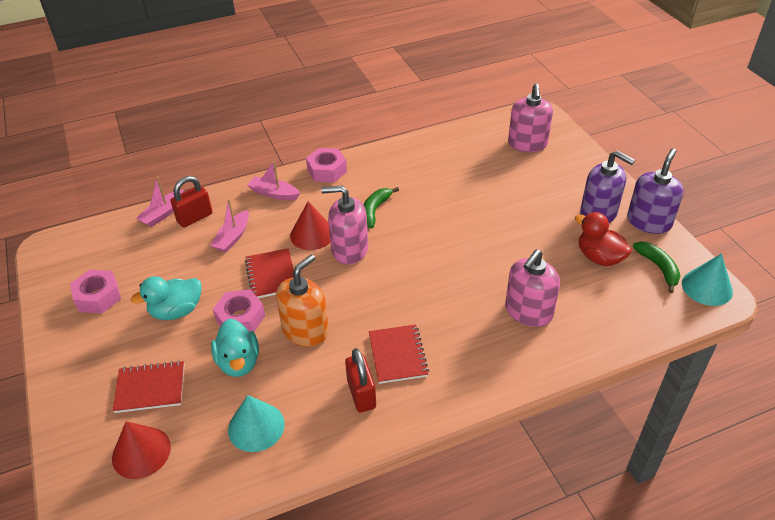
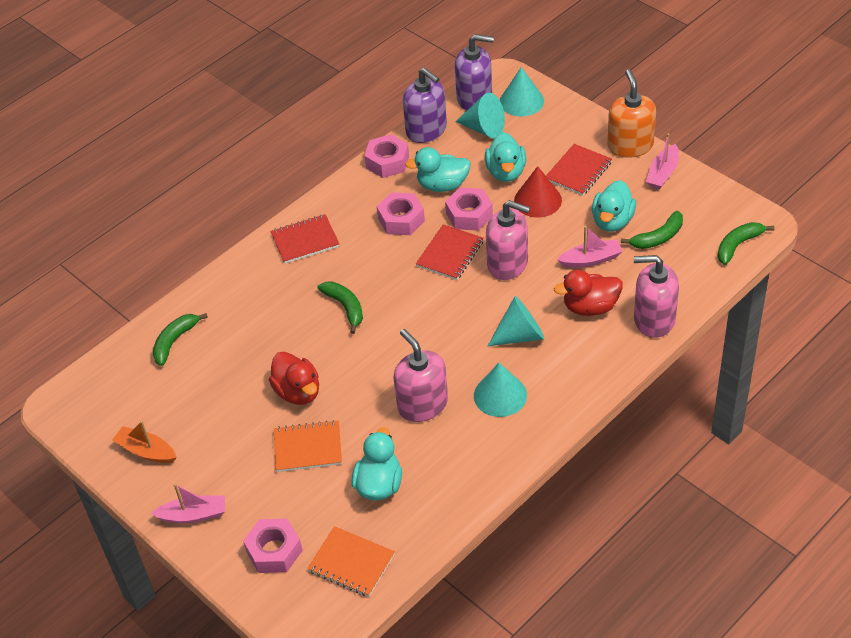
green banana: [363,187,399,228] [633,241,680,293] = 2 -> [153,313,208,366] [317,281,363,334] [621,211,683,249] [718,222,775,265] = 4
orange boat: none = 0 -> [112,421,177,463] = 1
orange notebook: none = 0 -> [274,420,342,472] [307,526,395,597] = 2
pink nut: [70,270,121,314] [213,289,265,332] [306,148,347,183] = 3 -> [243,518,303,573] [364,134,409,178] [377,192,425,235] [445,187,493,231] = 4
red cone: [112,421,171,479] [290,201,331,250] = 2 -> [514,166,562,218] = 1
red duck: [575,212,632,266] = 1 -> [269,352,319,405] [554,270,623,316] = 2
red padlock: [170,176,213,227] [345,348,376,412] = 2 -> none = 0
turquoise cone: [228,395,285,452] [682,253,733,306] = 2 -> [455,93,505,138] [474,363,527,417] [488,296,544,346] [500,67,544,117] = 4
turquoise duck: [131,276,201,320] [211,319,259,377] = 2 -> [352,427,402,500] [405,147,471,192] [485,132,526,182] [592,180,636,232] = 4

